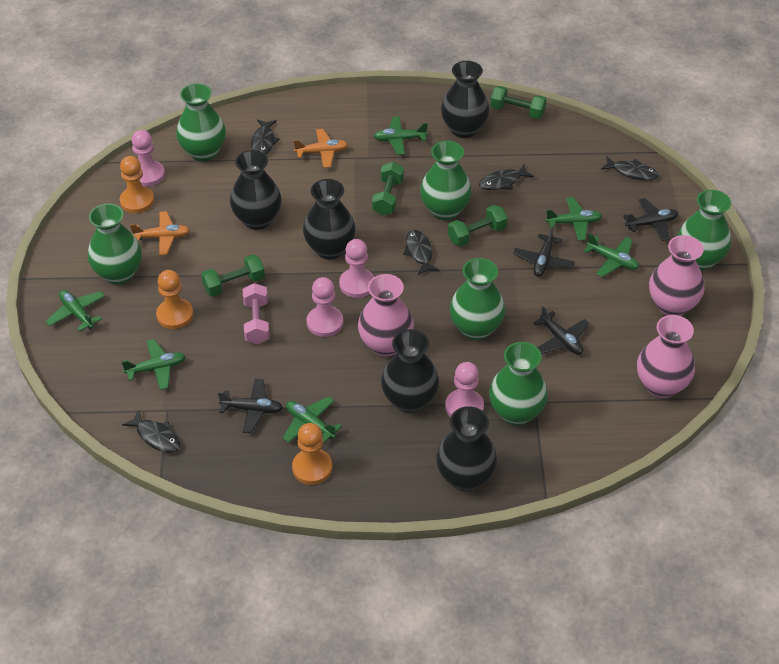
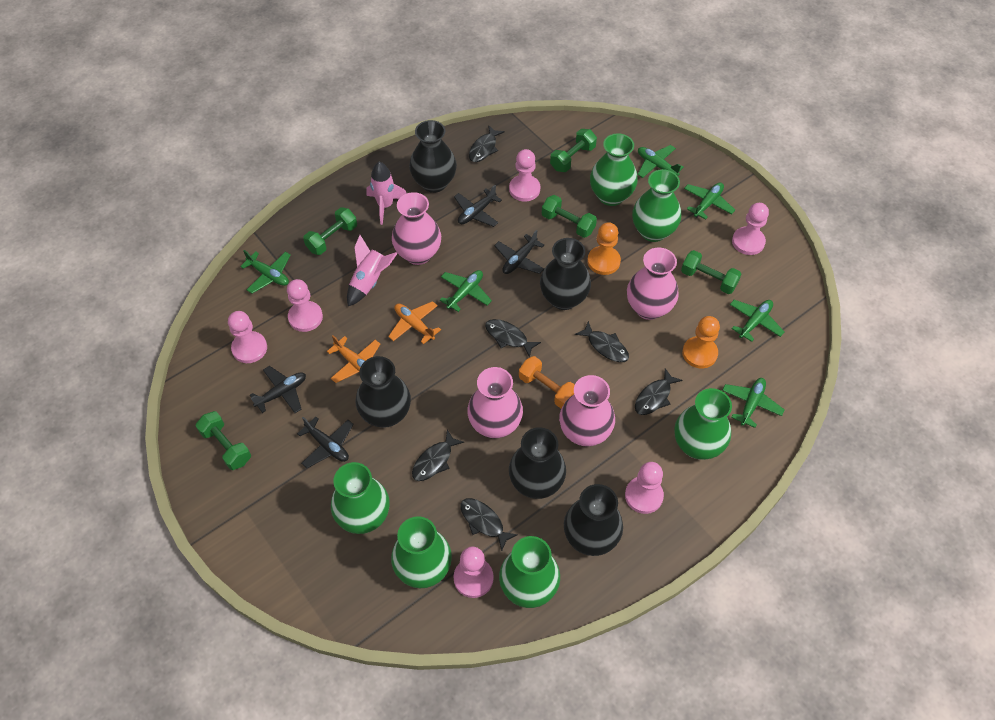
black fish: [122,410,180,453] [251,119,280,155] [403,230,439,275] [479,164,534,190] [601,156,659,180] = 5 -> [412,430,464,481] [460,498,518,551] [469,125,505,162] [485,319,541,358] [575,321,629,362] [635,368,683,415] = 6
green dumbbell: [201,254,265,297] [372,162,404,215] [448,205,507,246] [490,86,547,119] = 4 -> [196,411,251,470] [303,207,357,255] [542,195,597,238] [550,129,597,172] [681,250,741,294] = 5
orange dumbbell: none = 0 -> [519,356,575,408] = 1
orange pawn: [120,156,154,213] [156,270,193,329] [292,423,332,485] = 3 -> [587,222,621,275] [682,316,720,368] = 2
pink dumbbell: [243,283,270,344] = 1 -> none = 0
pink pawn: [132,130,165,187] [307,277,343,337] [339,239,374,298] [445,362,484,418] = 4 -> [228,311,267,363] [287,279,323,332] [453,546,494,598] [509,149,540,202] [625,462,664,514] [732,203,769,255] = 6
pink rocket: none = 0 -> [347,235,398,306] [366,162,407,225] = 2
pink vase: [358,274,414,357] [637,315,695,398] [649,235,704,316] = 3 -> [392,192,441,265] [467,367,523,438] [559,375,615,447] [627,248,679,320] = 4

